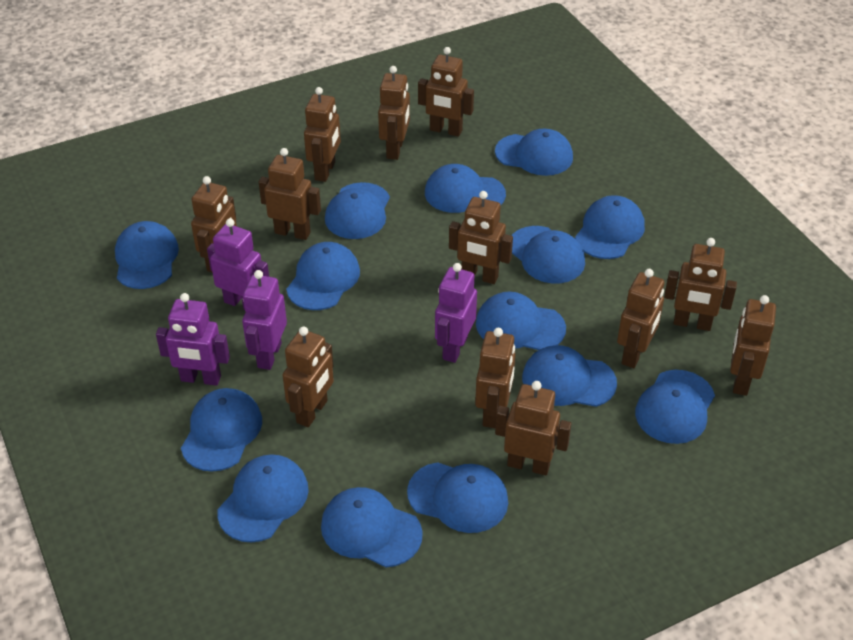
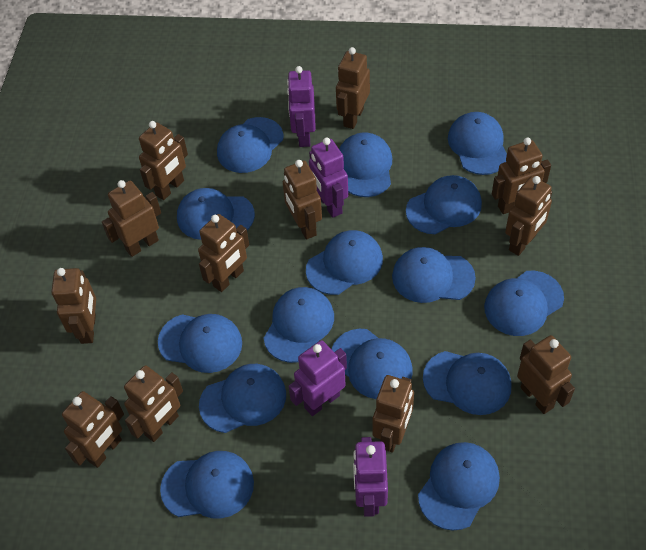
blue cap: [115,221,179,289] [181,388,262,472] [217,454,309,543] [286,242,360,310] [321,487,423,567] [325,182,390,239] [407,462,508,533] [425,164,506,213] [476,292,566,350] [495,129,573,176] [511,226,585,283] [522,345,617,407] [575,195,645,259] [635,370,715,444] = 14 -> [158,314,242,373] [160,451,254,518] [177,188,255,240] [199,364,286,433] [217,117,284,173] [264,287,334,363] [306,230,383,295] [331,329,412,399] [339,132,392,197] [392,247,476,303] [406,175,482,234] [418,442,500,531] [423,351,511,415] [448,112,507,175] [484,271,564,336] = 15

